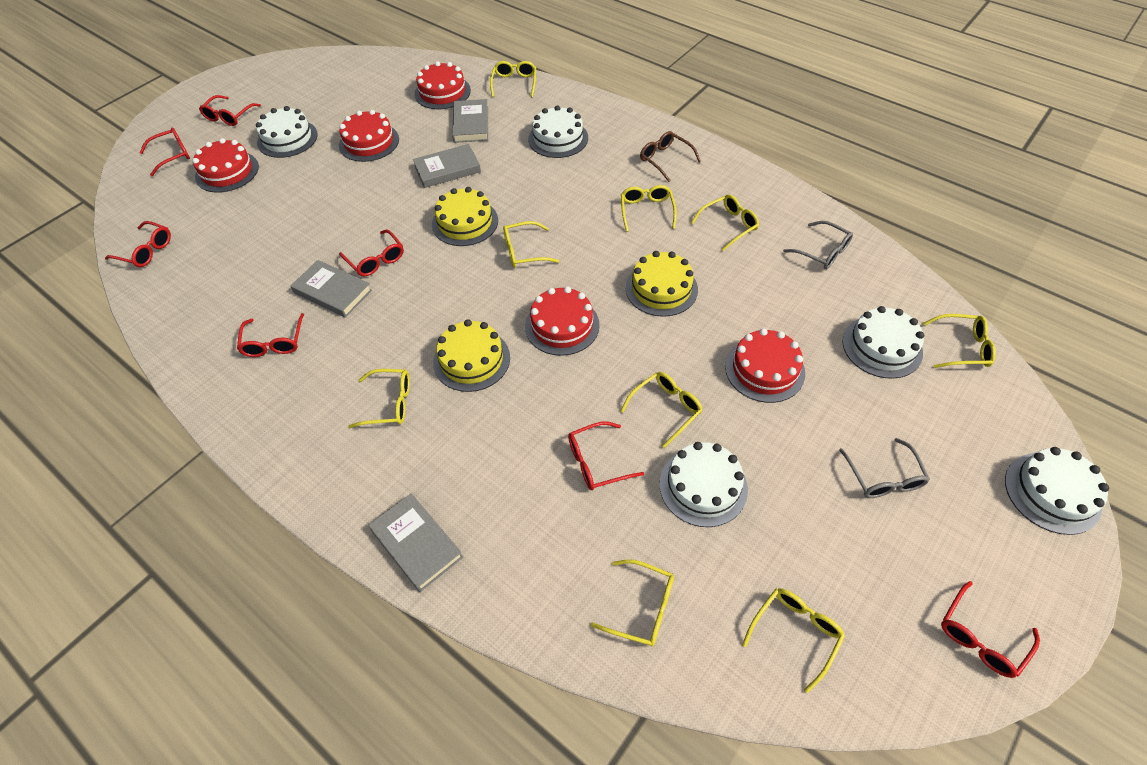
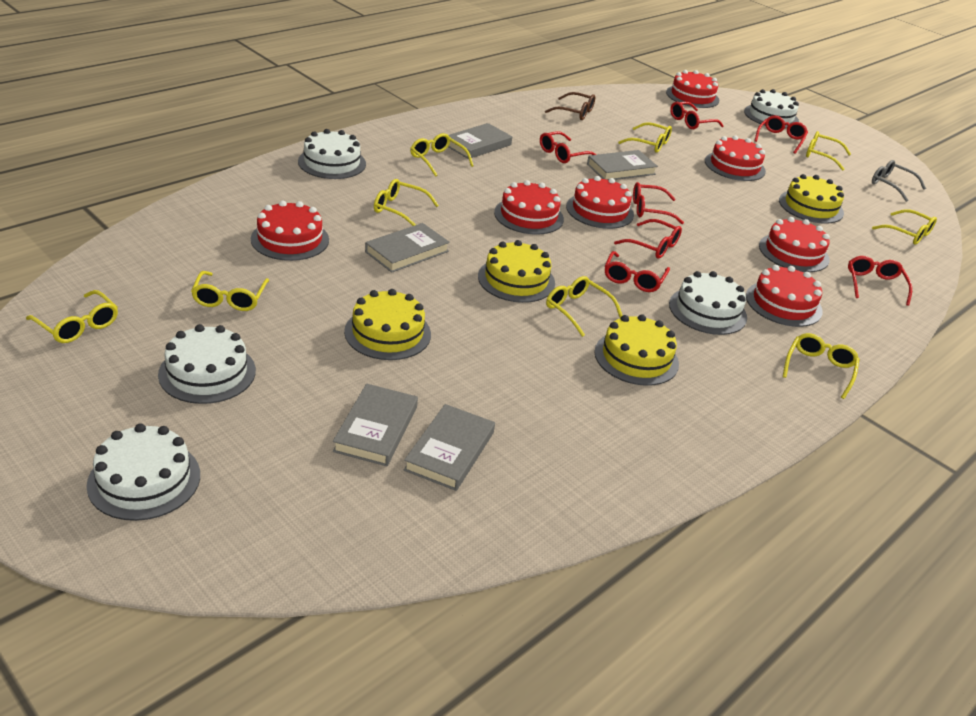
grey book: [291,260,372,318] [368,493,463,592] [413,144,481,188] [452,99,488,143] = 4 -> [333,384,418,466] [365,223,450,273] [404,404,495,491] [448,123,512,159] [587,150,658,180] = 5
grey glasses: [783,221,853,269] [839,438,930,498] = 2 -> [872,160,926,202] = 1
red cake: [192,138,259,193] [339,110,399,162] [414,61,471,109] [525,286,600,356] [725,328,805,403] = 5 -> [251,200,329,261] [494,180,564,235] [566,176,634,229] [666,70,719,108] [705,135,766,181] [746,265,823,327] [759,217,830,272] = 7
yellow cake: [432,187,498,246] [433,319,510,392] [626,251,698,317] = 3 -> [344,289,431,360] [478,240,555,303] [594,314,679,386] [779,174,844,224] = 4

